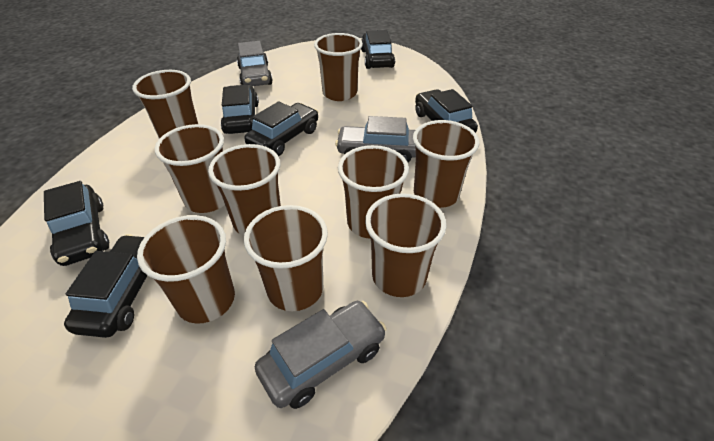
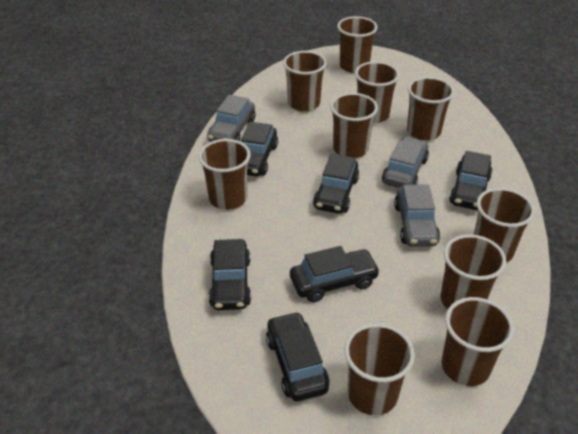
brown cup: [132,70,198,139] [137,215,235,324] [155,124,225,213] [208,144,281,236] [244,205,328,311] [314,33,363,101] [338,145,409,239] [365,193,447,297] [413,120,480,208] = 9 -> [198,139,251,210] [283,51,327,112] [330,93,378,158] [337,16,378,73] [344,323,415,415] [355,61,400,123] [407,77,454,141] [441,234,506,309] [441,297,514,386] [474,188,535,263] = 10

